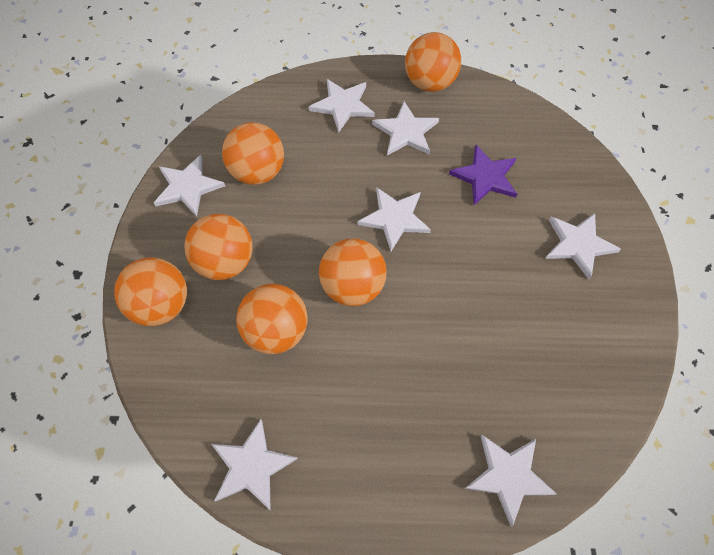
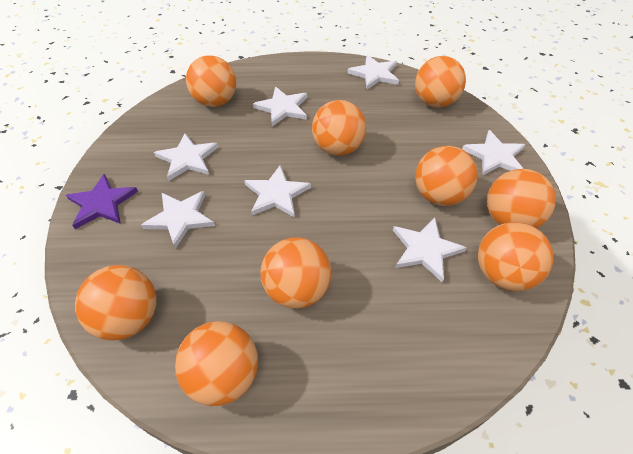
orange ball: [114,257,187,326] [184,214,253,280] [222,122,284,185] [236,284,308,354] [319,238,387,306] [405,32,461,92] = 6 -> [75,265,156,341] [175,321,258,406] [186,55,236,107] [260,237,331,309] [312,100,366,156] [415,56,466,108] [415,146,478,206] [478,222,554,291] [487,169,556,228] = 9

